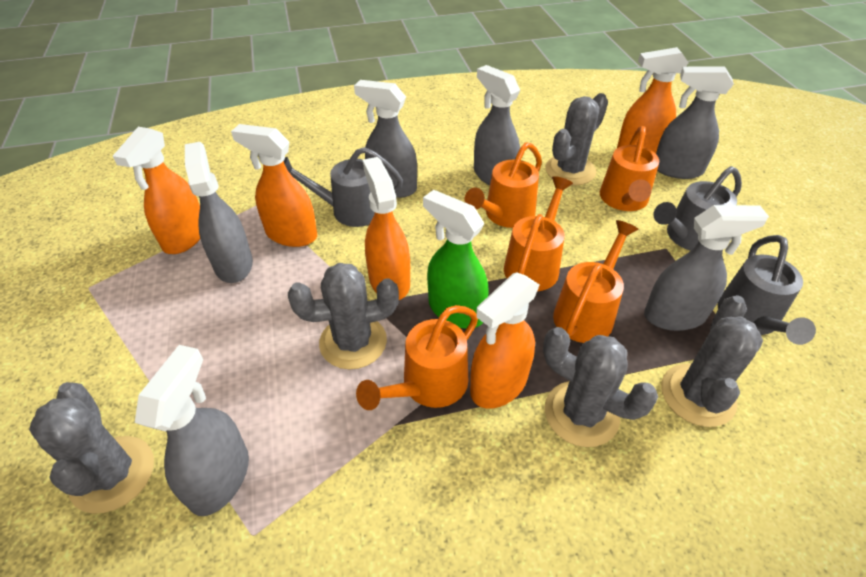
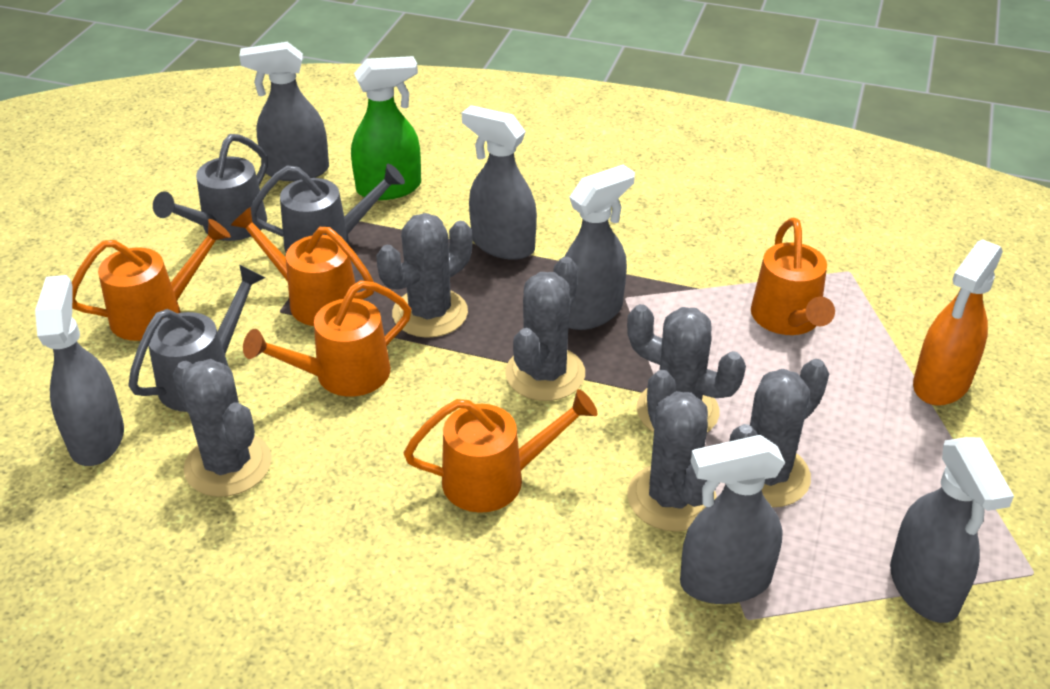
grey cactus: [29,382,154,514] [288,263,399,369] [543,327,658,447] [545,93,608,186] [661,295,763,427] = 5 -> [173,359,272,497] [376,213,472,338] [505,257,585,401] [627,304,746,432] [627,370,716,532] [729,359,829,507] = 6
orange spray bottle: [113,127,200,254] [231,124,317,247] [363,157,410,300] [470,272,539,409] [617,47,689,154] = 5 -> [913,239,1003,406] = 1

